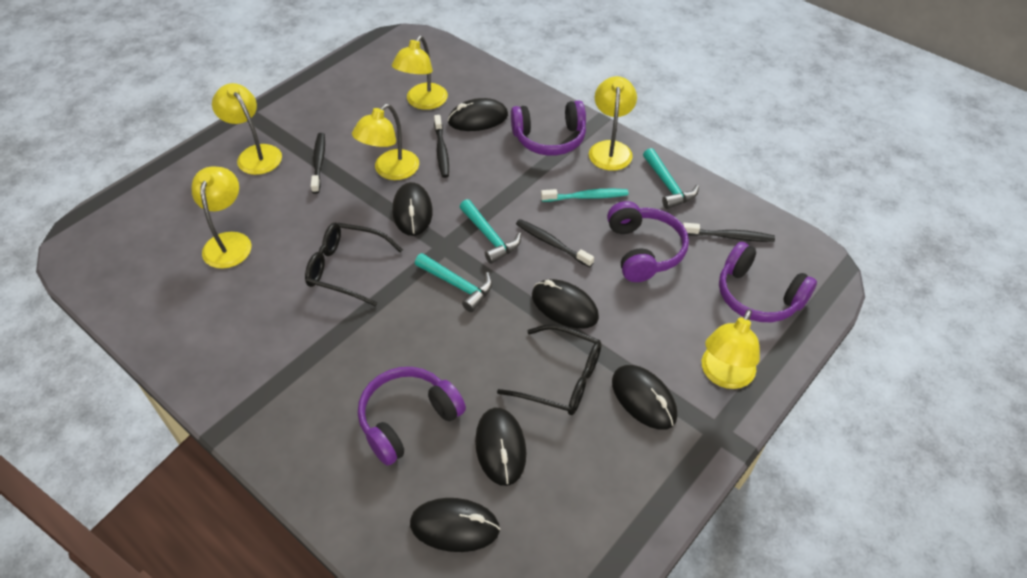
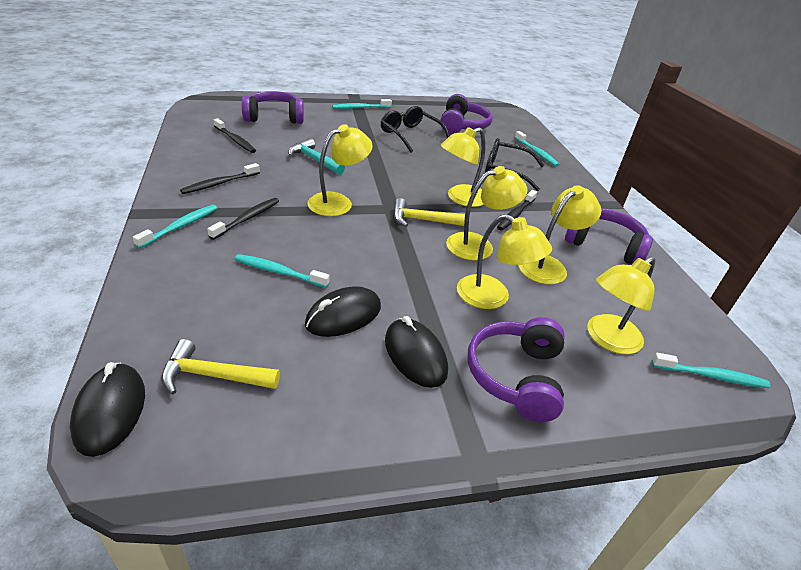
black mouse: [392,182,433,236] [410,498,500,552] [448,98,508,131] [475,408,526,486] [532,279,599,329] [612,365,677,430] = 6 -> [70,362,145,457] [305,286,381,337] [385,316,448,388] = 3
turquoise hammer: [415,253,492,312] [460,199,521,264] [643,148,699,209] = 3 -> [288,138,345,175] = 1
turquoise toothbrush: [541,189,629,202] = 1 -> [133,205,217,248] [235,254,330,288] [332,99,392,109] [514,131,560,167] [652,353,770,388] = 5
yellow hammer: none = 0 -> [161,339,280,395] [393,198,465,227] = 2

